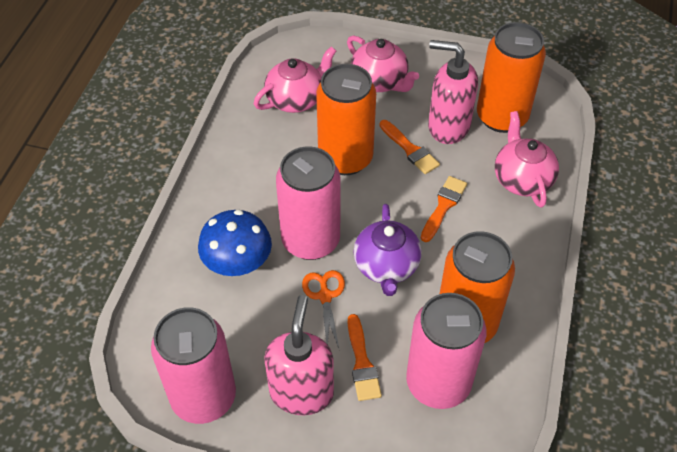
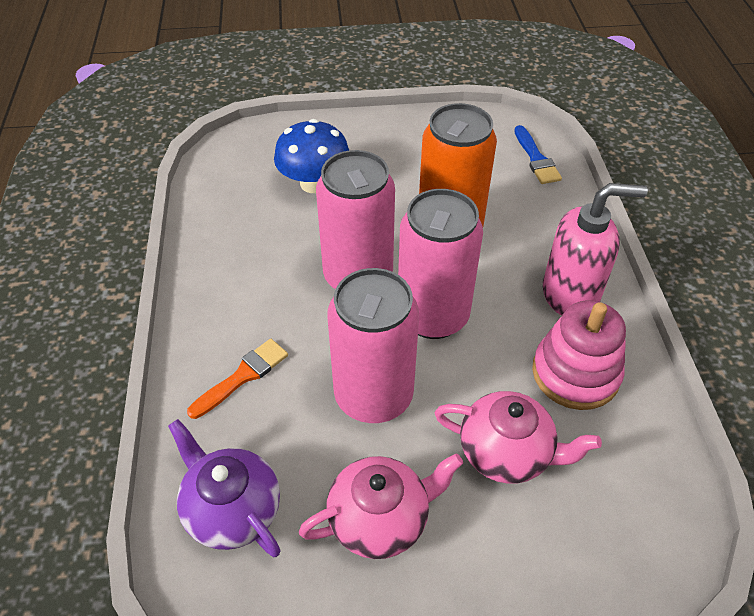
blue brush: none = 0 -> [514,125,562,184] = 1
orange brush: [348,314,382,401] [380,120,440,174] [421,176,467,242] = 3 -> [187,339,288,419] = 1
orange can: [316,64,376,175] [440,231,515,343] [477,22,546,133] = 3 -> [419,103,497,226] = 1
orange scissors: [302,270,345,348] = 1 -> none = 0
pink soap dispenser: [264,295,334,415] [428,40,478,144] = 2 -> [543,183,648,315] = 1
pink stacking toy: none = 0 -> [532,301,626,410] = 1
pink teapot: [254,46,336,113] [347,35,419,92] [495,111,559,208] = 3 -> [299,453,463,559] [435,391,602,484] = 2

